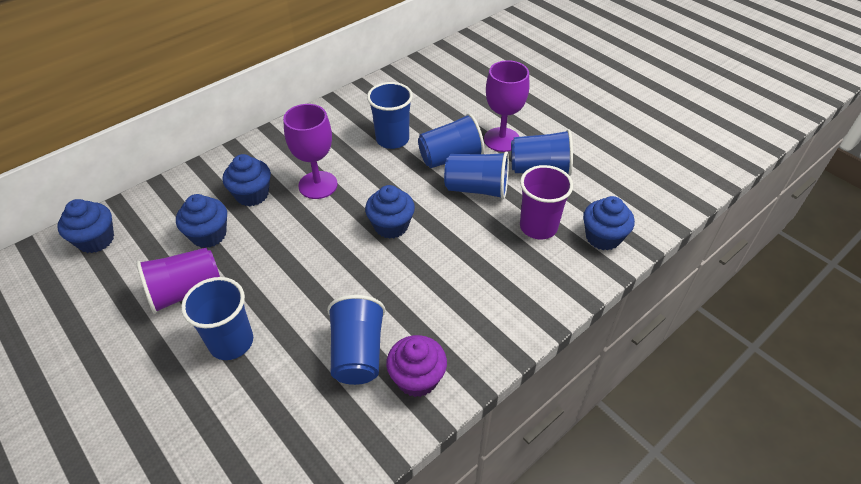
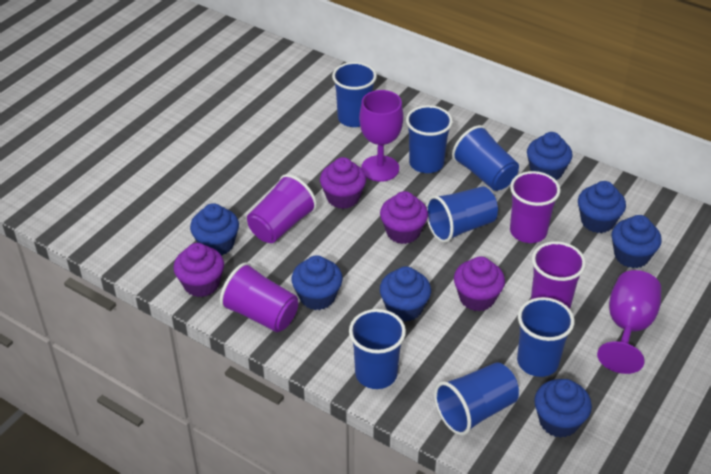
blue cup: [181,277,253,360] [327,295,385,385] [367,82,413,149] [418,113,484,168] [444,151,509,199] [511,129,573,176] = 6 -> [332,62,377,127] [349,309,406,389] [406,105,453,173] [426,186,498,243] [434,362,519,436] [452,125,519,191] [517,297,574,377] = 7
blue cupcake: [57,199,114,253] [176,194,227,248] [223,154,271,206] [365,185,415,239] [583,196,635,250] = 5 -> [190,203,239,256] [291,255,343,310] [380,266,431,322] [527,132,572,181] [534,379,592,438] [578,181,626,233] [612,215,662,268] = 7
purple cup: [136,248,220,314] [520,165,573,239] = 2 -> [220,262,298,332] [247,174,317,243] [510,171,560,243] [531,241,586,309] = 4
purple cupcake: [386,335,447,397] = 1 -> [173,243,224,297] [320,157,366,209] [380,191,428,244] [454,256,505,311] = 4

